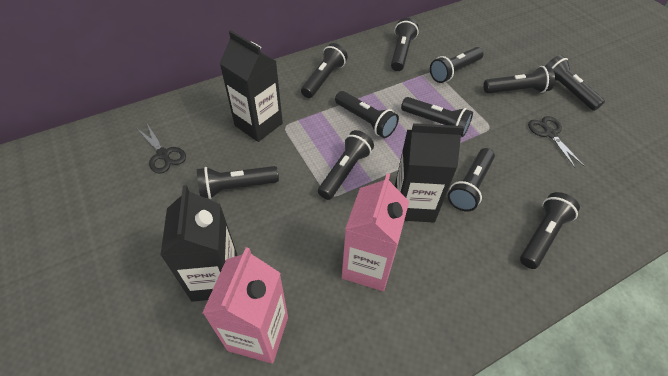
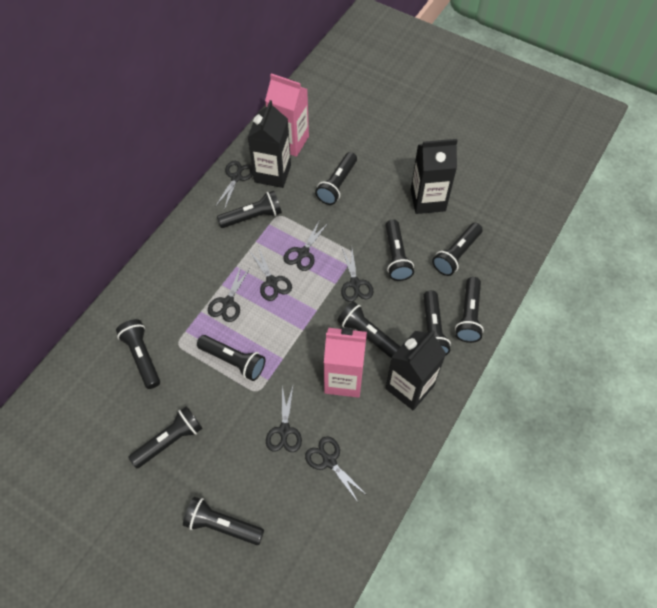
black scissors: [138,124,186,174] [528,116,585,169] = 2 -> [208,266,251,322] [215,161,253,210] [249,247,292,301] [266,385,302,452] [283,220,329,271] [305,436,368,502] [341,248,374,302] = 7

